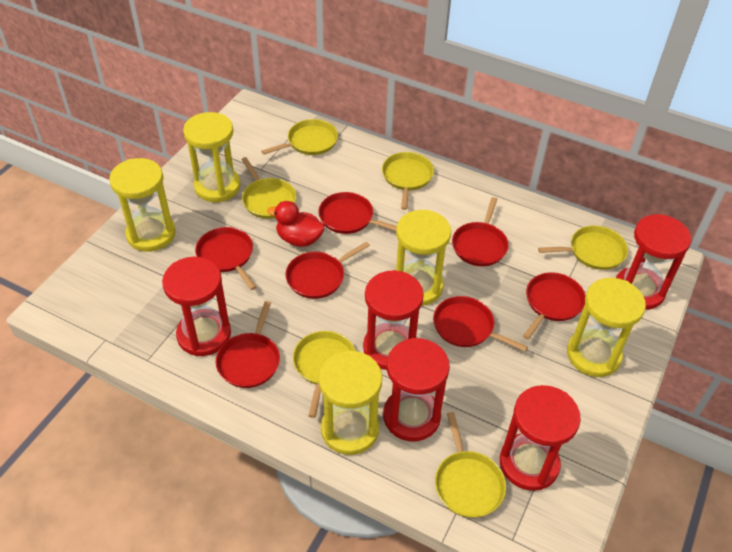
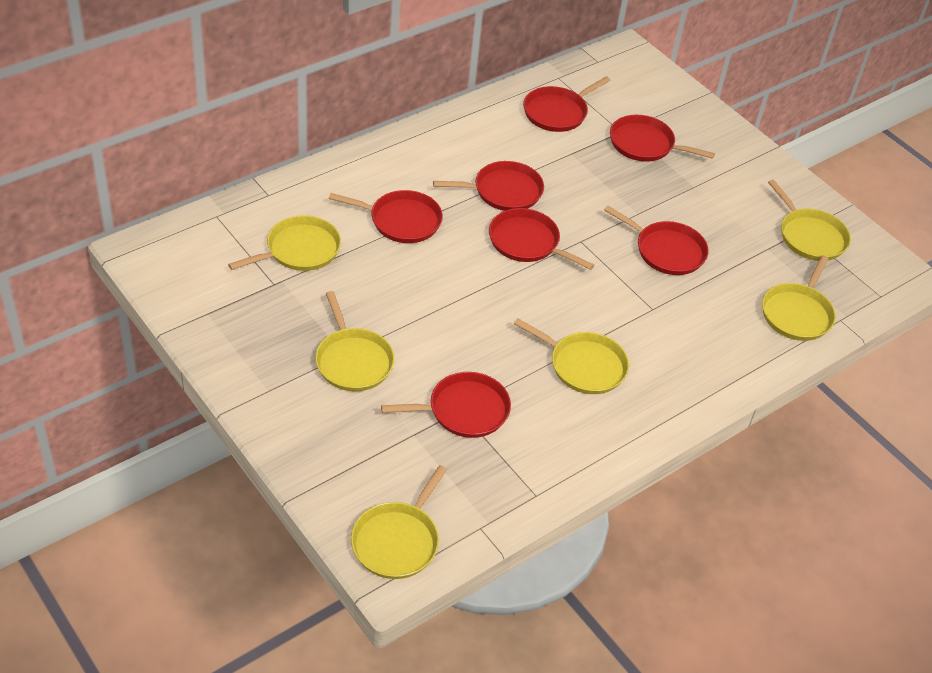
red duck: [267,201,325,247] = 1 -> none = 0
red hourglass: [162,257,231,356] [363,270,424,370] [383,338,450,441] [500,385,581,491] [616,214,691,310] = 5 -> none = 0
yellow hourglass: [109,158,176,252] [183,112,241,202] [319,350,382,455] [396,210,451,306] [567,278,646,377] = 5 -> none = 0

